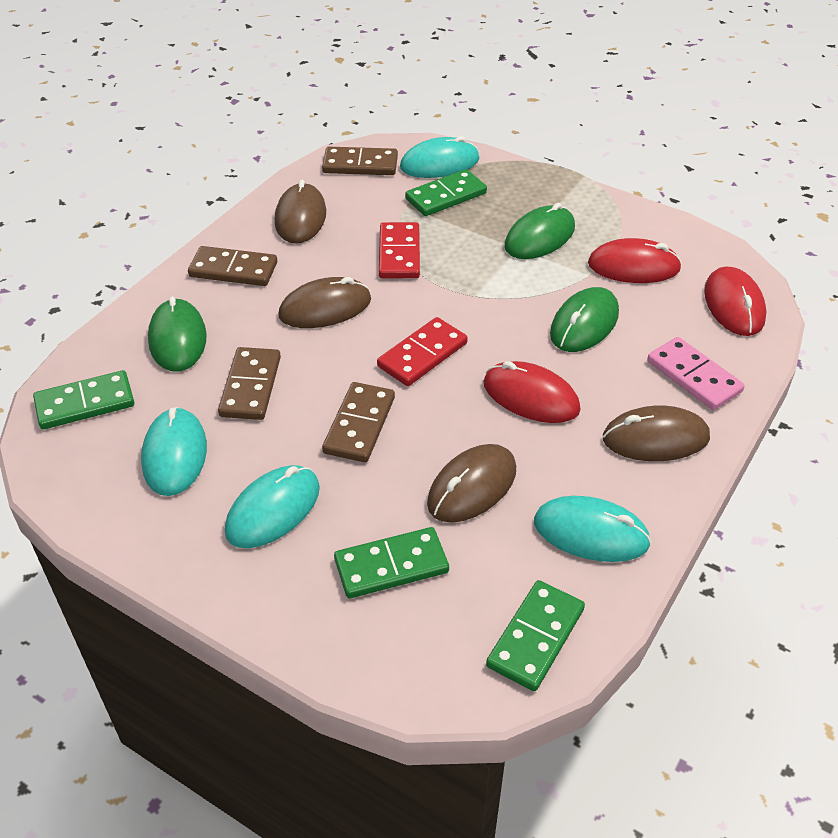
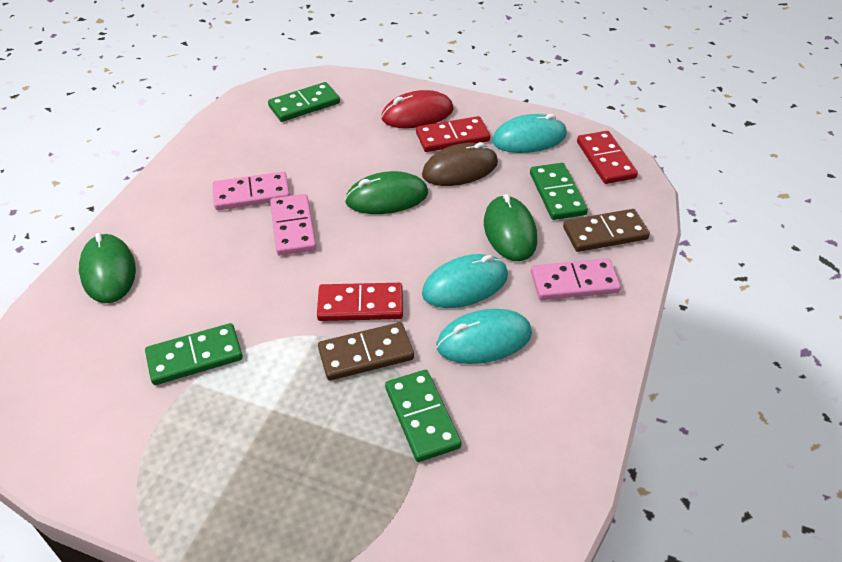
brown domino: [188,246,277,286] [218,347,281,420] [322,147,398,175] [322,382,395,462] = 4 -> [318,322,414,380] [563,209,650,252] = 2
brown mouse: [274,180,326,244] [278,277,371,328] [427,444,516,523] [603,406,710,461] = 4 -> [422,142,498,186] = 1
pink domino: [647,337,745,410] = 1 -> [213,172,290,210] [270,194,316,255] [531,259,621,300] = 3
red domino: [377,317,468,386] [379,222,420,278] = 2 -> [317,283,403,321] [416,116,490,152] [577,131,638,184] = 3
red mouse: [483,361,580,423] [588,238,682,283] [704,266,766,336] = 3 -> [381,90,454,128] = 1
turquoise mouse: [141,407,207,496] [225,465,320,548] [400,136,479,178] [534,496,651,562] = 4 -> [422,254,508,308] [436,309,532,364] [492,114,567,153] = 3

